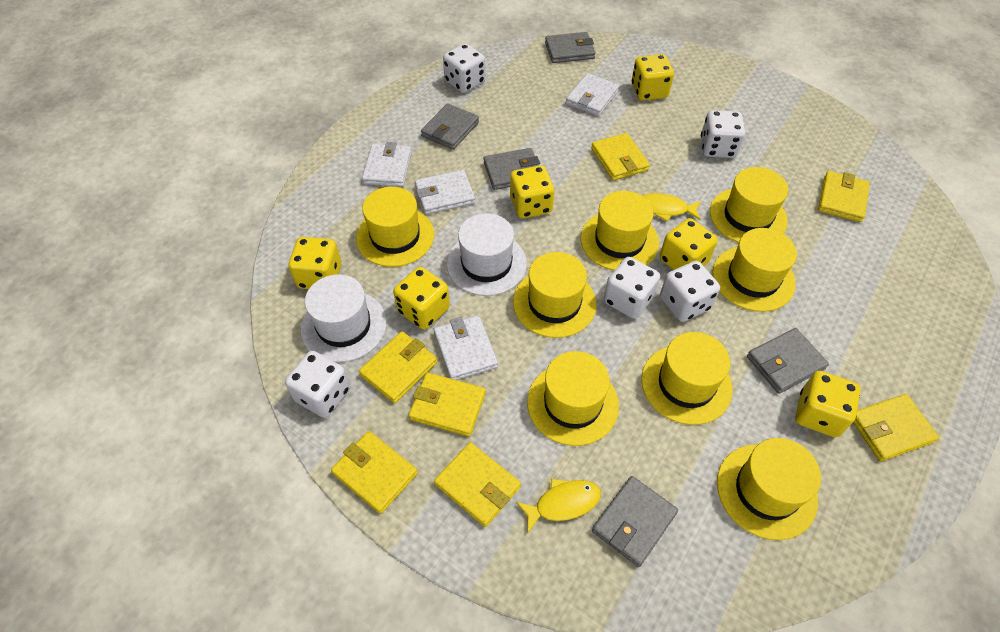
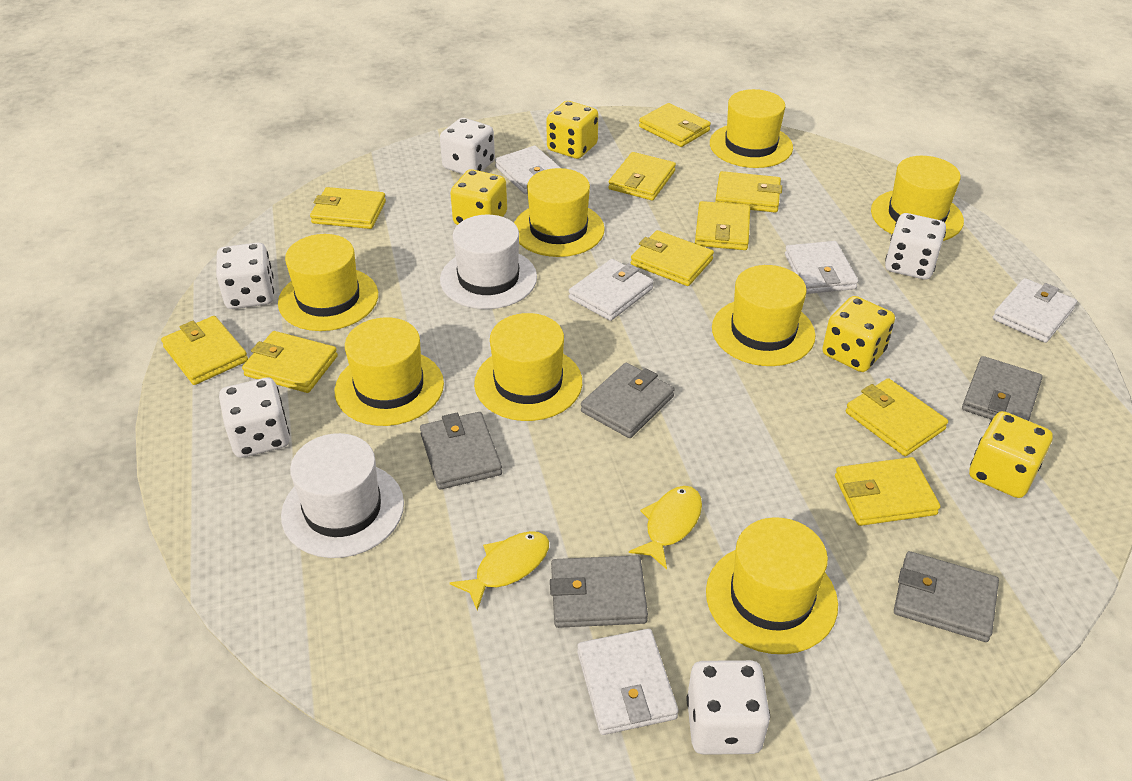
white wallet: [362,142,412,187] [415,170,475,215] [434,315,498,380] [566,73,620,116] = 4 -> [495,146,561,194] [569,259,654,321] [577,629,679,735] [785,241,858,294] [992,278,1077,343] = 5
yellow dice: [289,237,341,289] [393,267,450,330] [510,165,554,219] [632,54,674,101] [660,218,718,270] [795,371,861,437] = 6 -> [450,169,507,225] [546,101,598,159] [822,296,895,372] [969,411,1053,498] = 4
yellow wallet: [331,431,418,514] [359,331,437,403] [409,372,486,437] [434,442,521,527] [591,133,650,181] [818,171,870,222] [853,394,939,461] = 7 -> [161,316,248,385] [242,331,338,393] [310,187,386,229] [608,152,676,200] [631,230,714,286] [639,103,711,147] [695,201,750,250] [715,171,782,212] [835,457,940,526] [846,378,948,456] = 10

